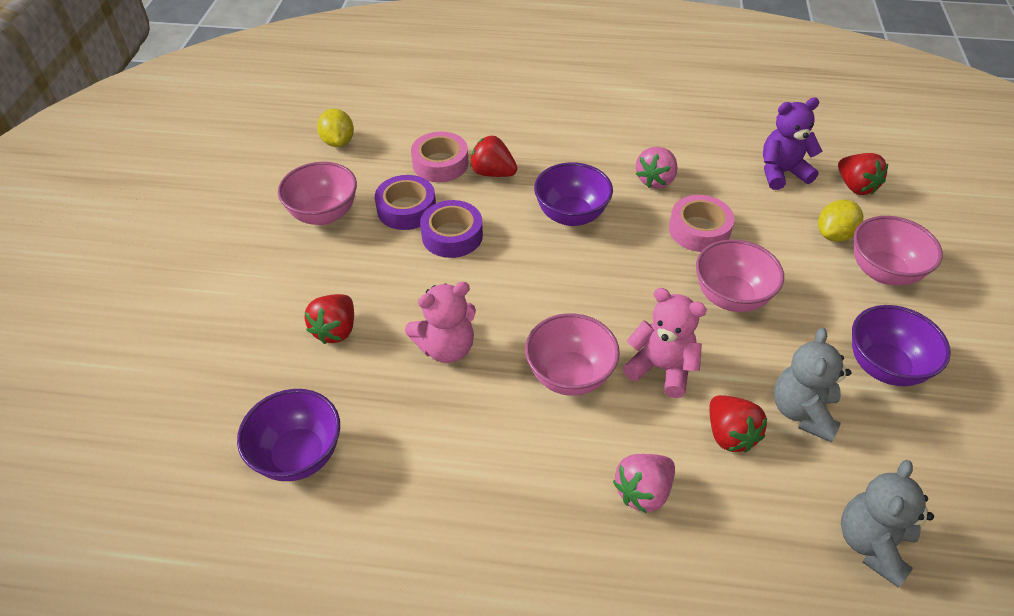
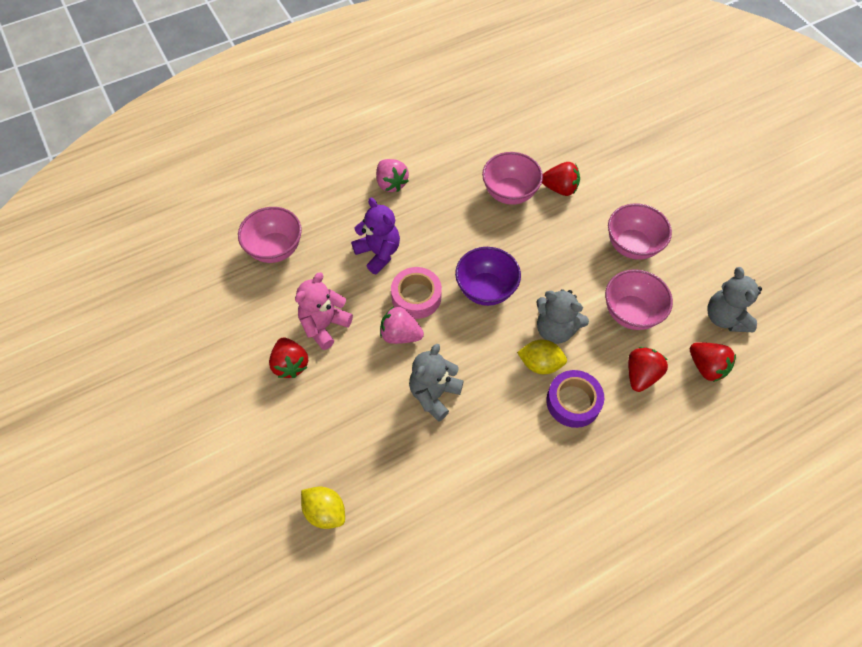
grey teddy bear: [774,328,852,442] [841,460,934,587] = 2 -> [409,344,464,422] [536,289,589,344] [707,267,762,332] = 3
pink tape: [411,131,469,182] [669,195,735,252] = 2 -> [391,267,442,319] = 1
pink teddy bear: [405,282,476,363] [623,288,707,398] = 2 -> [295,272,353,350] = 1
purple bowl: [237,389,340,481] [534,162,613,226] [852,305,951,386] = 3 -> [455,247,521,306] = 1
purple tape: [375,175,436,230] [420,200,483,258] = 2 -> [546,370,604,428] = 1

